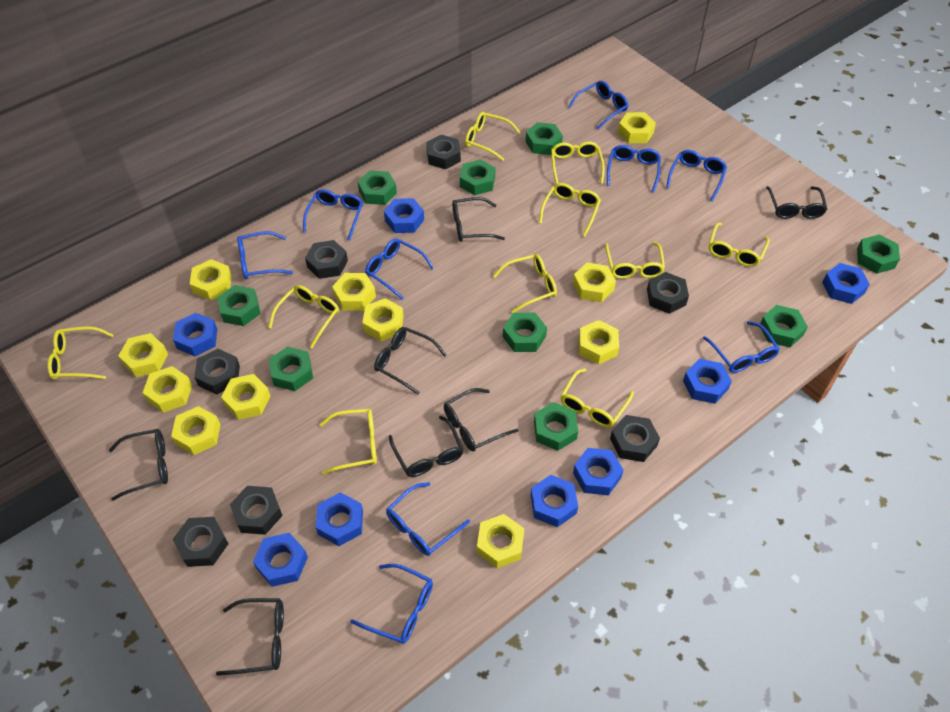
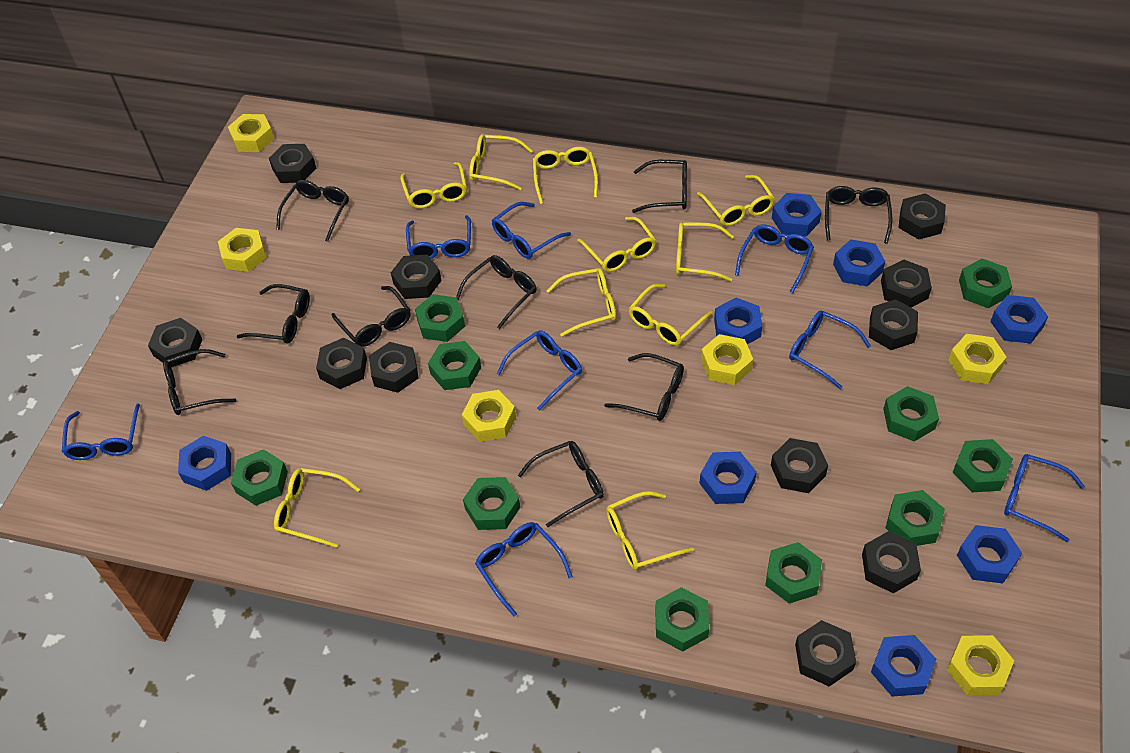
black glasses: [109,429,168,501] [216,598,284,676] [374,327,446,394] [389,416,464,477] [444,388,518,452] [452,197,505,242] [766,186,827,219] = 7 -> [163,349,237,415] [236,284,310,344] [276,180,349,242] [331,286,410,347] [456,255,536,329] [518,441,604,527] [604,353,684,421] [632,160,687,213] [825,186,892,244] = 9
black nut: [173,517,229,567] [194,349,240,395] [230,486,283,535] [305,240,348,279] [426,134,461,169] [610,415,660,462] [647,272,689,314] = 7 -> [148,318,203,367] [269,144,316,183] [316,338,367,389] [369,342,419,393] [391,254,442,299] [771,438,828,493] [795,620,856,686] [862,531,921,593] [869,299,918,350] [881,260,932,308] [898,193,946,239] = 11
blue glasses: [237,231,293,279] [303,189,363,241] [350,564,433,644] [365,238,434,300] [386,482,470,556] [568,81,628,129] [607,145,661,193] [666,150,727,202] [703,321,780,373] = 9 -> [62,403,140,460] [406,215,471,259] [475,522,573,616] [492,202,571,259] [497,330,582,410] [735,225,814,293] [789,311,871,389] [1004,454,1085,542] = 8
green nut: [217,285,261,326] [269,346,313,391] [357,171,397,205] [460,159,495,195] [503,313,547,352] [526,122,563,155] [534,402,578,451] [760,305,808,347] [857,234,900,274] = 9 -> [231,449,288,506] [415,294,465,342] [428,341,481,390] [463,477,520,530] [655,587,709,652] [765,542,822,603] [883,386,939,442] [886,490,945,546] [952,439,1013,492] [959,259,1012,308] = 10
yellow nut: [118,333,168,377] [143,366,192,413] [171,406,220,455] [190,259,232,300] [221,374,270,420] [332,273,376,311] [362,298,404,341] [477,514,524,568] [573,262,616,302] [579,320,619,364] [618,112,656,143] = 11 -> [218,228,267,272] [228,114,274,152] [462,390,516,442] [701,334,753,385] [947,635,1014,695] [948,334,1007,384] = 6

